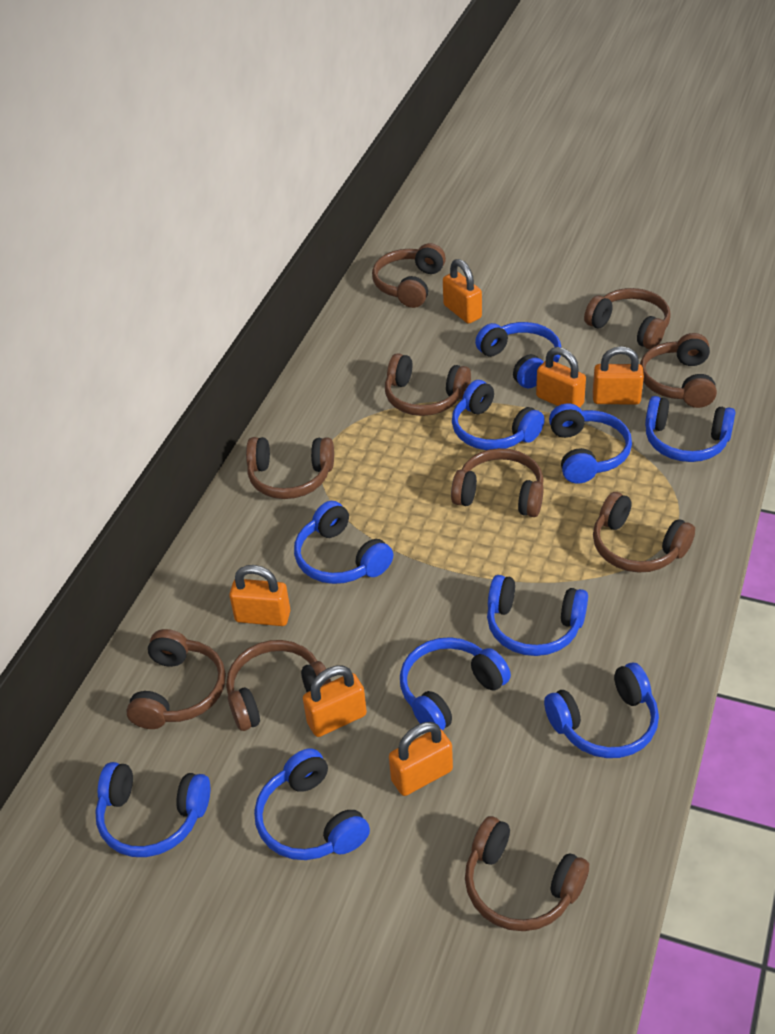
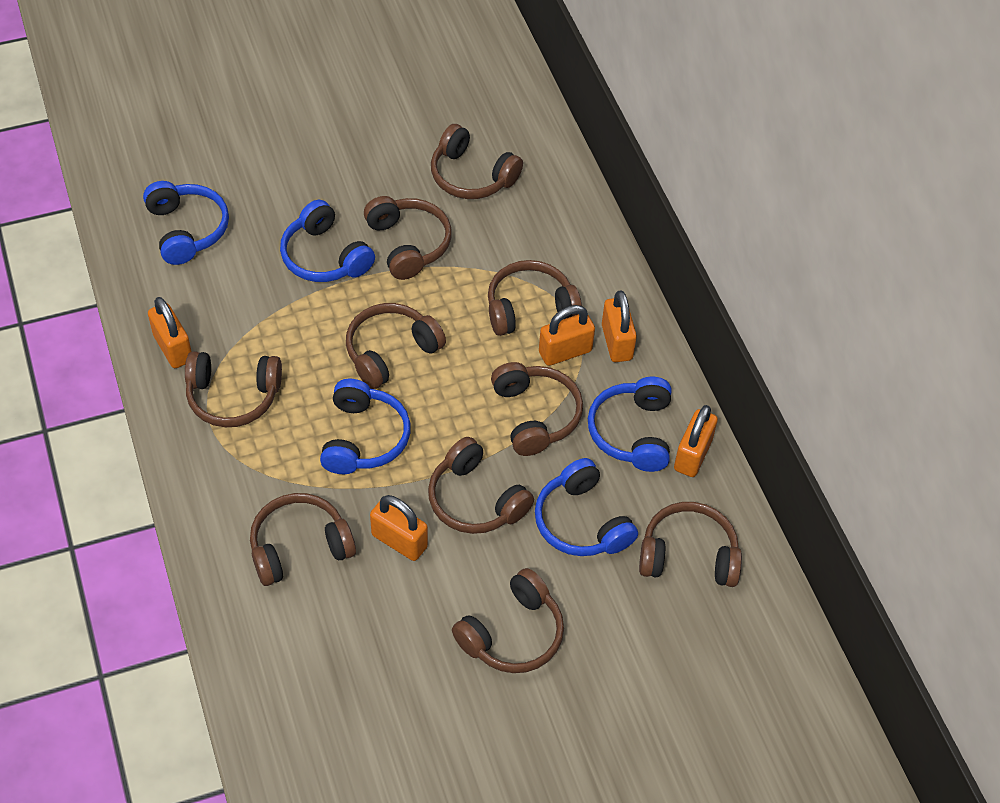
blue headphones: [95,762,210,857] [254,748,370,860] [294,501,393,584] [400,637,511,731] [452,380,545,450] [475,322,561,388] [487,575,588,656] [544,663,659,758] [549,403,632,483] [645,396,736,462] = 10 -> [143,181,229,265] [280,200,375,282] [320,379,411,474] [535,458,638,556] [588,377,671,472] = 5
orange padlock: [229,565,290,626] [303,666,367,737] [389,722,453,796] [443,259,482,324] [536,347,586,408] [593,346,644,405] = 6 -> [148,297,192,368] [370,495,428,561] [539,305,595,366] [602,290,637,362] [674,405,718,477] = 5

